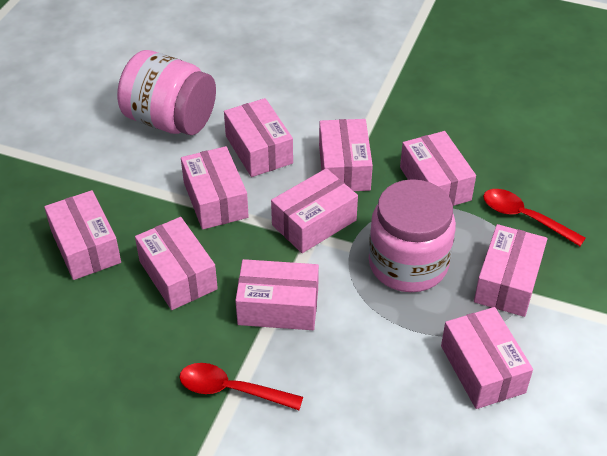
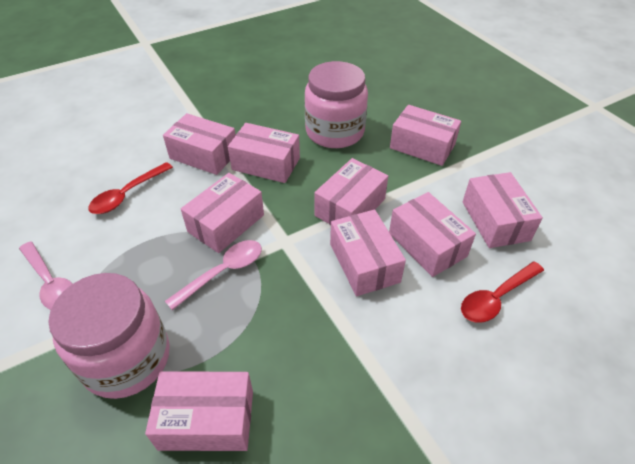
pink box: [44,190,121,280] [135,217,218,310] [181,146,249,230] [224,98,293,177] [235,259,319,330] [271,168,358,253] [319,119,373,191] [400,131,476,206] [441,307,533,409] [474,224,547,317] = 10 -> [145,371,253,451] [163,113,236,175] [181,173,264,253] [228,123,300,183] [314,158,388,225] [330,209,406,296] [389,192,476,277] [390,105,461,166] [463,172,543,248] = 9
pink spoon: none = 0 -> [19,241,72,310] [165,240,262,310] = 2

